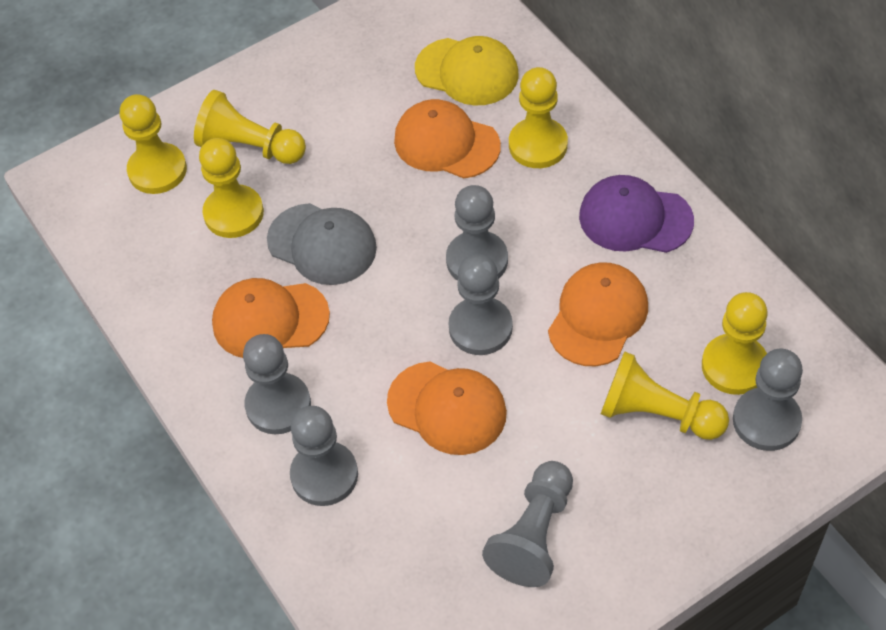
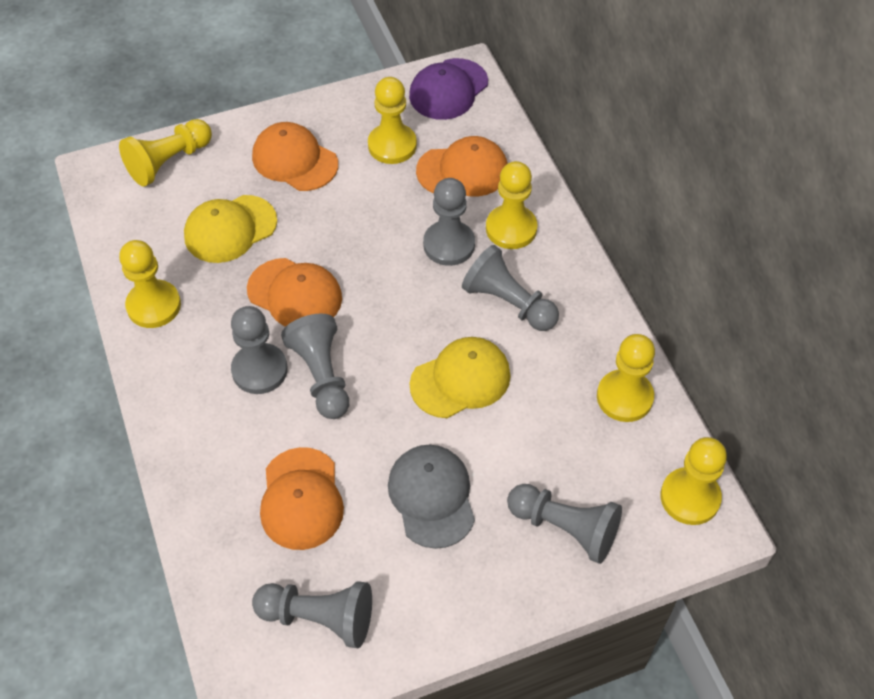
yellow cap: [415,36,519,106] = 1 -> [184,195,277,263] [410,337,511,418] = 2

